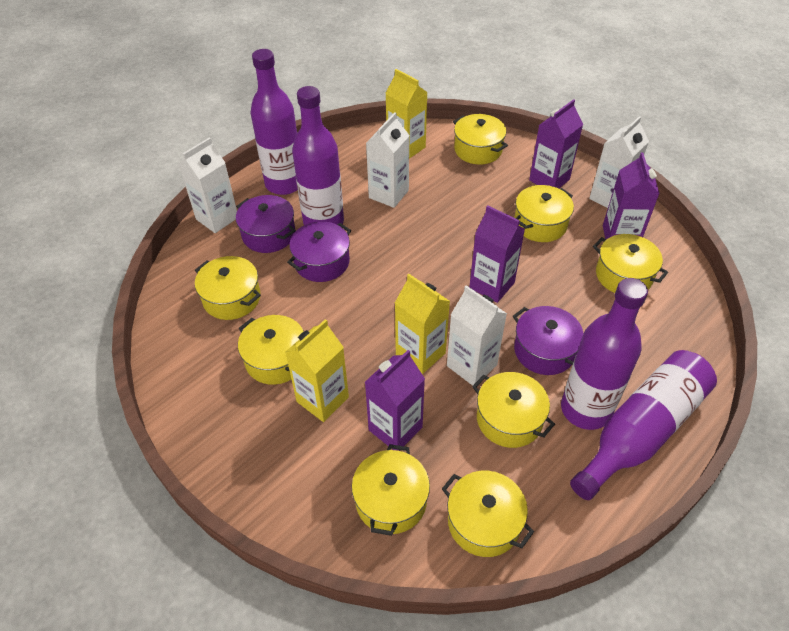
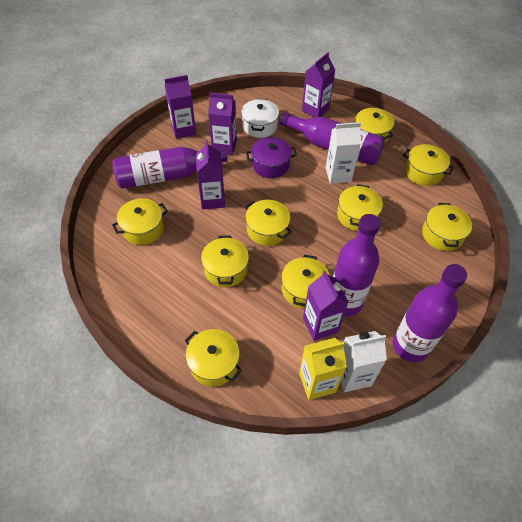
purple carton: [365,350,425,451] [469,205,525,303] [529,99,583,188] [603,152,660,239] = 4 -> [165,75,196,139] [196,140,225,210] [208,92,237,155] [302,52,335,117] [303,271,348,341] = 5
purple pot: [236,195,296,253] [287,221,351,282] [513,306,584,375] = 3 -> [246,137,297,178] = 1
white carton: [179,137,237,233] [366,112,410,208] [447,285,507,386] [589,116,649,208] = 4 -> [326,122,361,184] [341,331,387,392] = 2
white pot: none = 0 -> [241,99,279,138] = 1
yellow carton: [285,319,349,422] [385,69,428,159] [395,274,450,374] = 3 -> [299,338,347,400] = 1
yellow pot: [195,256,261,320] [238,315,304,385] [352,444,430,536] [442,471,534,557] [453,114,508,165] [472,372,555,448] [514,185,574,242] [593,234,668,293] = 8 -> [112,198,168,245] [185,329,242,387] [201,235,249,287] [245,200,292,246] [281,254,330,308] [337,184,383,231] [355,108,394,143] [403,144,454,186] [422,203,472,251] = 9

